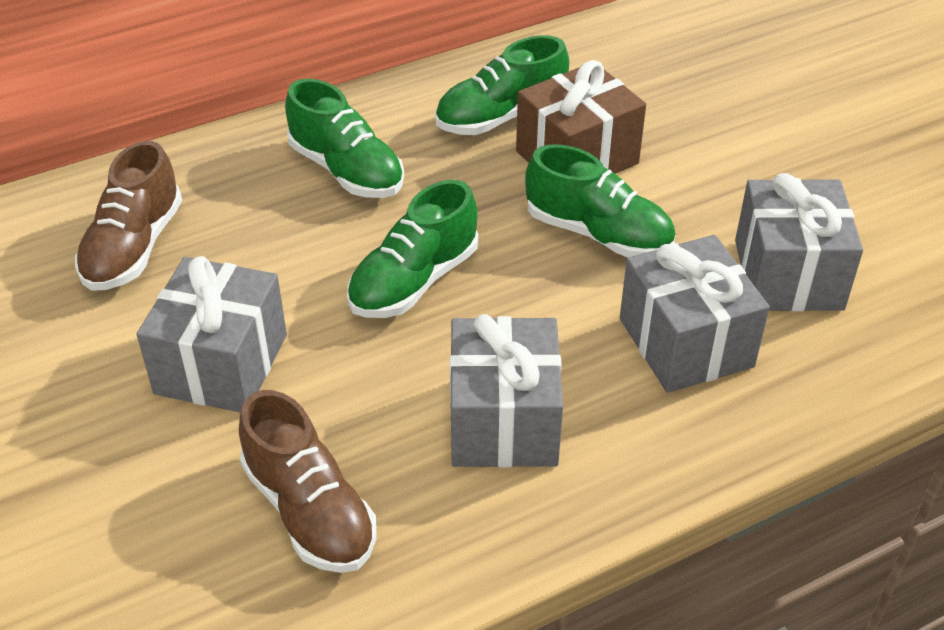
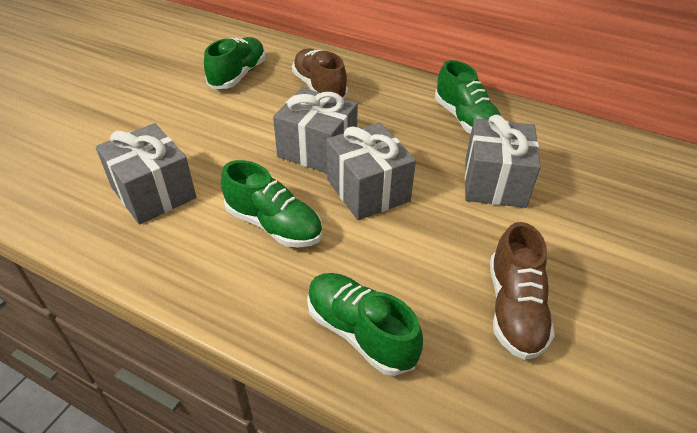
brown gift: [516,60,646,174] = 1 -> none = 0

